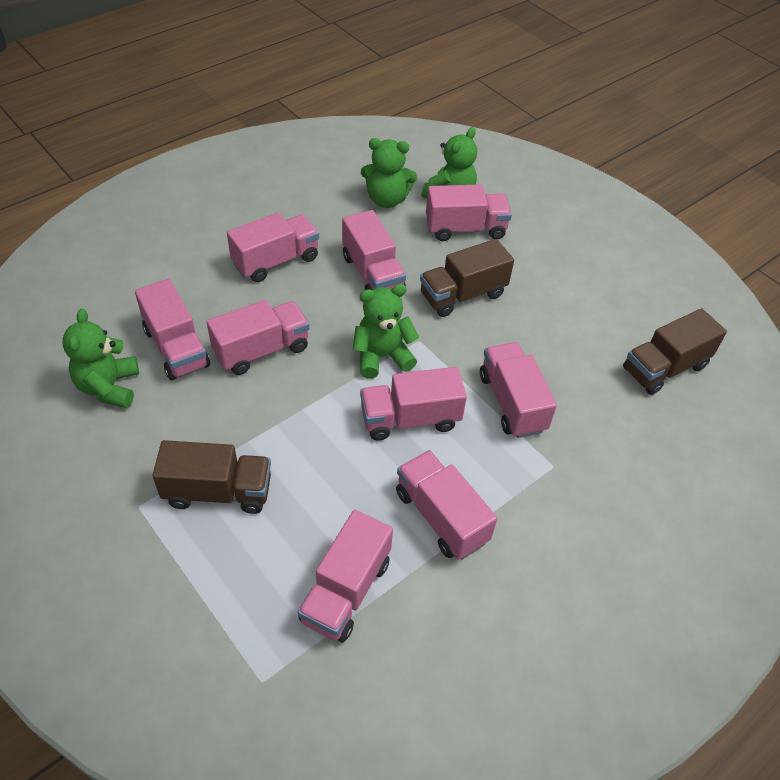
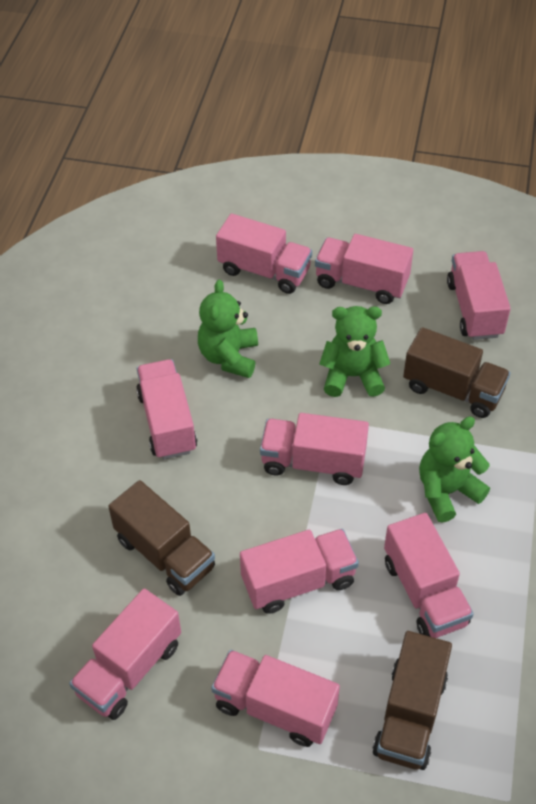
green teddy bear: [62,309,139,408] [353,284,419,379] [361,138,417,208] [422,127,477,198] = 4 -> [198,280,258,378] [319,306,390,397] [419,416,490,523] = 3

